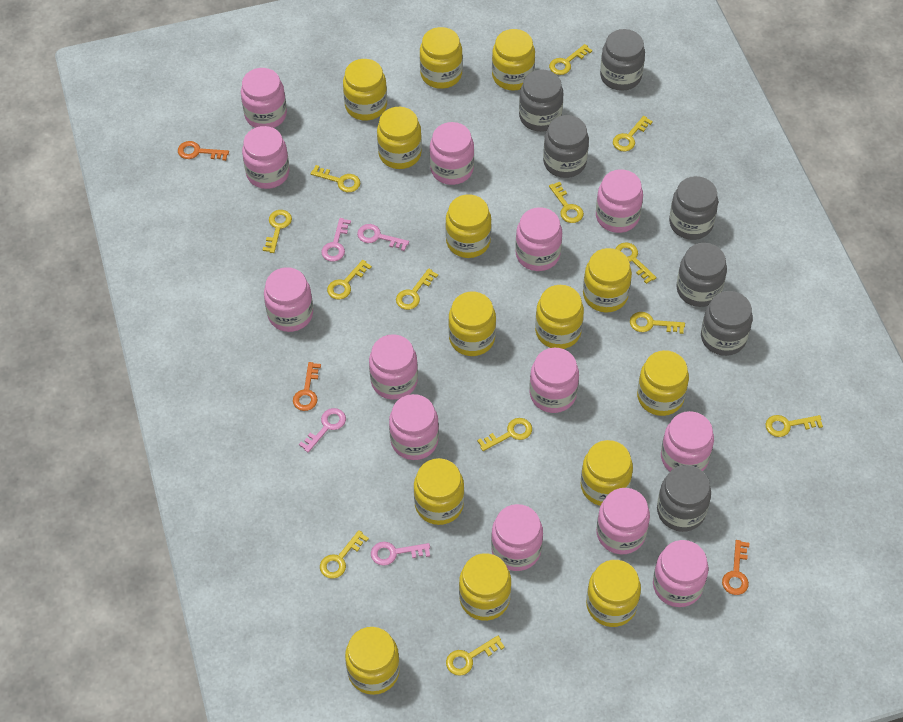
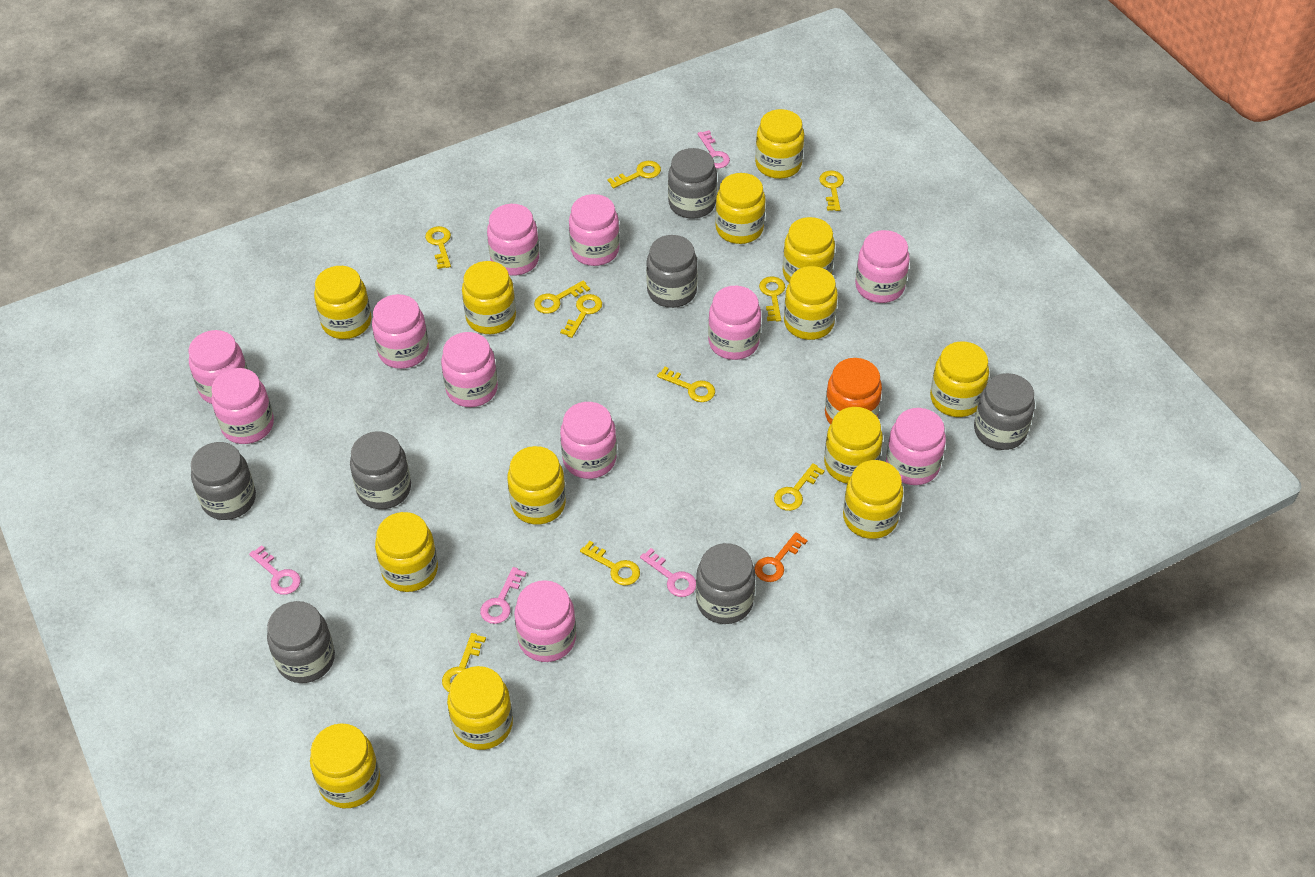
orange jar: none = 0 -> [825,358,882,425] = 1
orange key: [178,141,229,161] [293,362,321,411] [722,540,749,595] = 3 -> [754,532,808,582] = 1
pink jar: [241,68,287,128] [242,126,289,189] [264,267,313,332] [369,334,418,400] [389,394,439,460] [430,122,474,185] [491,504,543,571] [515,207,562,271] [530,348,579,413] [596,169,643,233] [596,488,650,554] [653,540,709,607] [661,411,714,472] = 13 -> [188,330,248,404] [211,368,274,444] [372,294,429,369] [441,332,498,407] [487,204,539,276] [514,580,576,662] [560,402,617,479] [569,194,620,266] [708,286,761,360] [855,230,910,303] [886,408,946,485] = 11
yellow jar: [343,59,387,121] [345,627,400,695] [377,107,422,169] [414,458,464,525] [420,27,463,89] [445,195,492,258] [448,292,496,356] [459,553,511,621] [492,29,535,90] [535,285,584,349] [581,440,633,506] [583,248,632,312] [586,560,641,627] [637,350,689,416] = 14 -> [310,723,380,808] [314,266,371,339] [375,512,438,592] [447,666,513,750] [462,261,516,334] [507,446,566,525] [715,173,766,244] [755,109,804,179] [783,217,835,282] [784,266,838,340] [824,407,883,484] [843,460,903,539] [930,341,989,417] = 13
yellow key: [263,210,292,253] [310,165,360,192] [320,530,369,579] [327,260,372,300] [396,268,438,310] [446,635,505,676] [477,418,532,451] [549,44,592,75] [549,182,584,223] [613,116,653,151] [615,243,657,284] [630,312,685,334] [765,415,823,437] = 13 -> [425,226,451,269] [442,633,486,692] [534,280,590,314] [560,294,602,338] [580,541,640,586] [608,161,661,188] [657,367,715,402] [759,276,785,322] [774,463,825,511] [819,170,844,211] = 10

